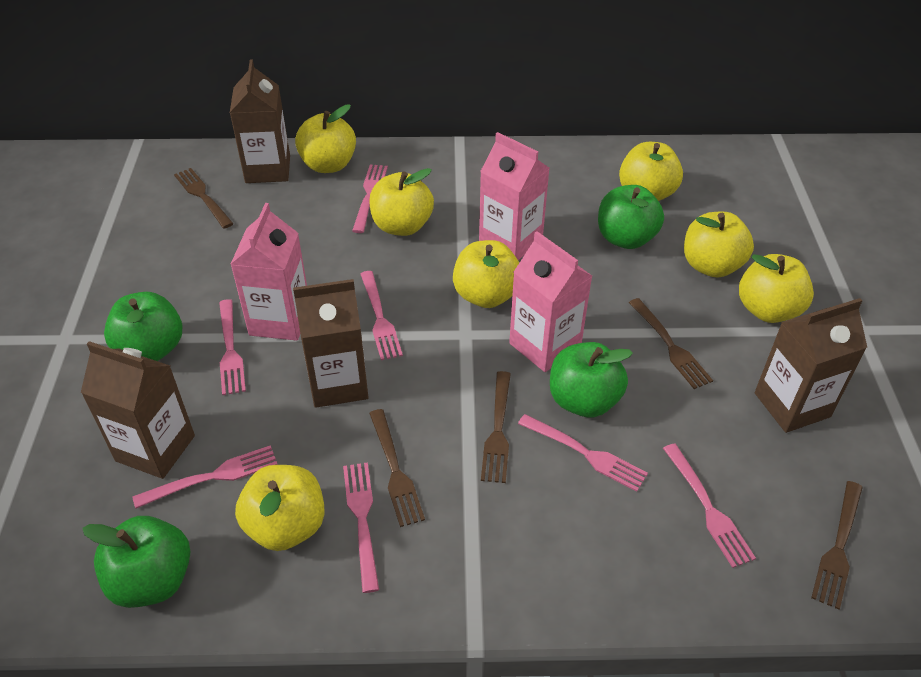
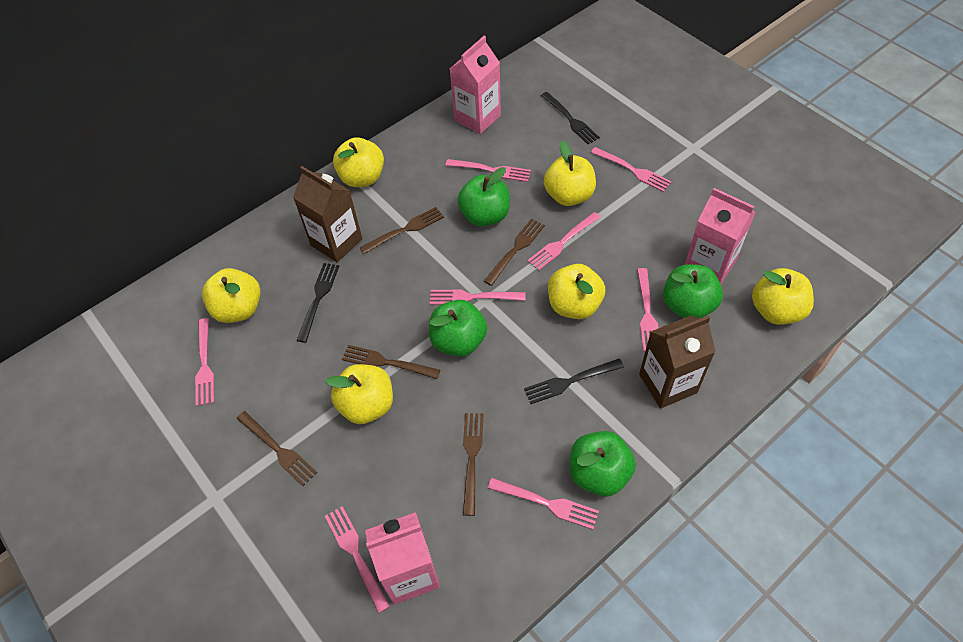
black fork: none = 0 -> [296,263,339,343] [524,359,624,404] [541,92,600,144] = 3
brown carton: [81,341,195,479] [230,59,290,183] [293,279,368,408] [755,298,867,433] = 4 -> [293,166,362,263] [639,315,716,408] = 2
pink fork: [133,445,278,508] [219,299,246,395] [343,462,379,593] [352,164,388,233] [360,271,403,360] [518,414,648,492] [663,443,756,568] = 7 -> [195,318,214,406] [325,506,390,613] [430,290,526,305] [445,159,531,182] [488,478,599,530] [527,212,601,270] [591,147,672,192] [637,268,658,352] = 8
yellow apple: [235,465,325,551] [295,104,356,173] [369,168,434,236] [453,240,519,308] [619,142,683,201] [684,212,754,278] [739,254,814,323] = 7 -> [202,268,261,323] [325,364,393,424] [333,137,384,187] [544,141,596,206] [548,264,605,319] [752,268,814,325] = 6

